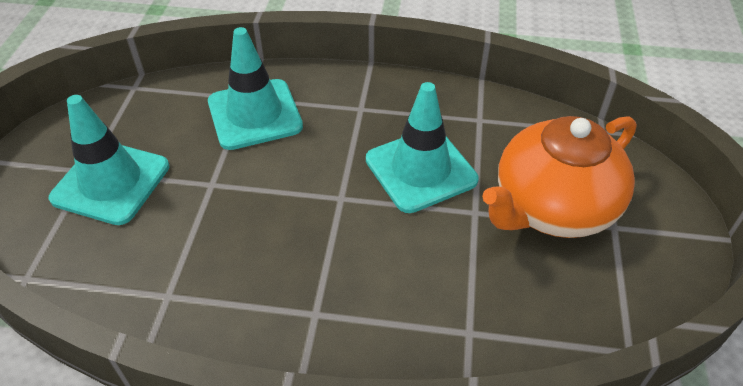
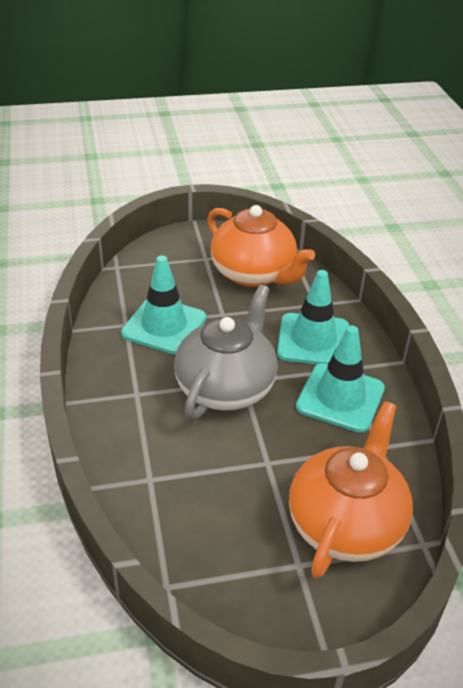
grey teapot: none = 0 -> [174,285,278,420] = 1
orange teapot: [482,116,637,238] = 1 -> [207,205,315,287] [289,401,413,579] = 2

